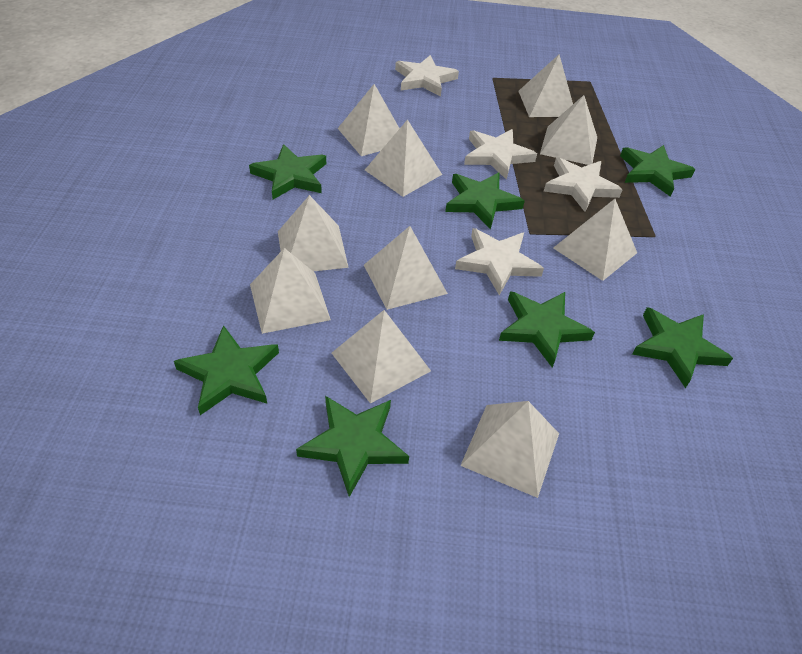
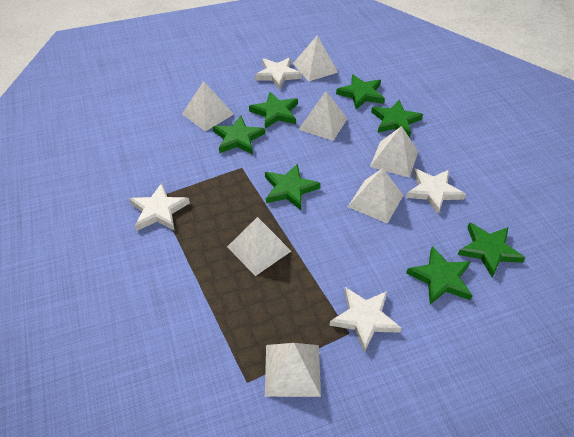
white pyramid: [250,248,331,334] [278,195,349,271] [332,310,431,404] [338,84,400,156] [364,226,448,310] [365,119,442,197] [460,401,559,498] [518,54,573,117] [540,95,597,165] [553,199,637,281] = 10 -> [182,81,234,132] [227,217,291,276] [265,343,321,397] [293,36,338,81] [298,91,348,141] [348,168,404,224] [370,126,418,178] = 7

